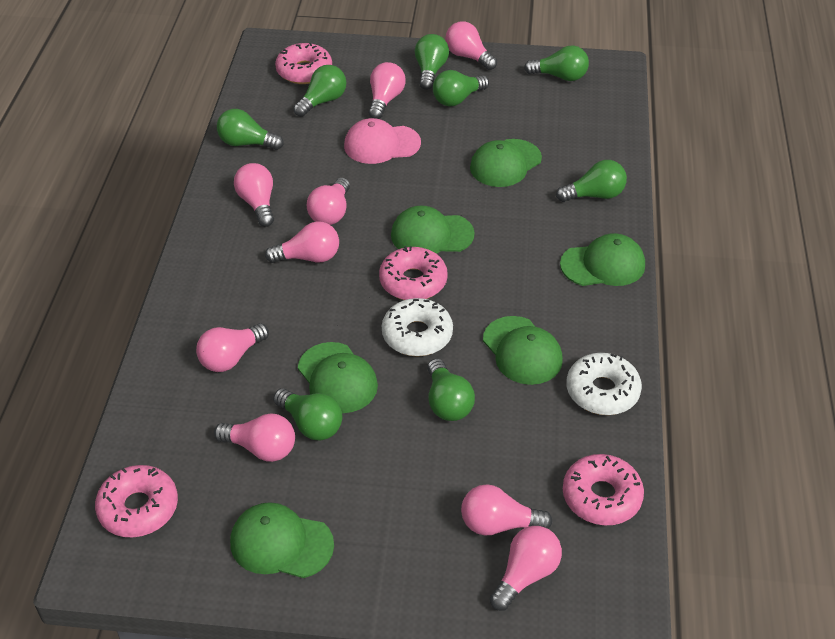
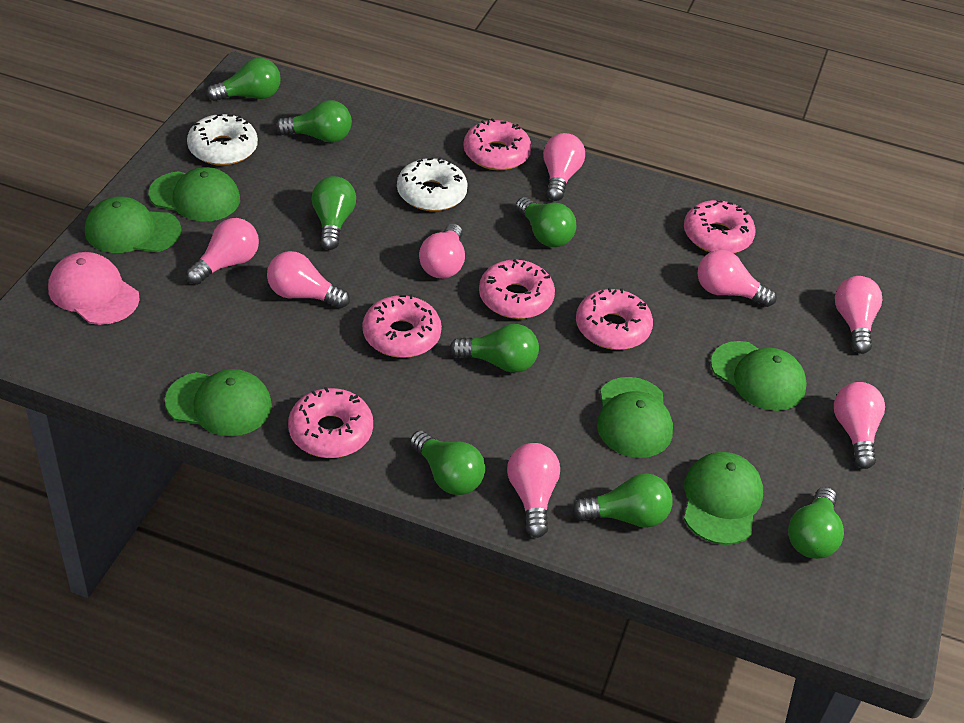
pink donut: [95,465,178,537] [275,43,332,84] [379,246,448,300] [563,454,644,525] = 4 -> [288,387,373,458] [363,294,442,358] [463,118,532,170] [479,259,555,319] [576,287,653,350] [684,200,756,253] = 6
pink light bulb: [196,323,269,372] [214,413,295,462] [234,163,274,227] [265,221,339,263] [307,178,350,225] [369,62,406,119] [445,21,497,70] [461,484,553,535] [490,526,562,611] = 9 -> [186,218,259,285] [267,251,350,309] [419,224,465,279] [507,443,560,538] [543,133,585,201] [698,250,777,307] [834,382,885,469] [835,276,882,354] = 8

